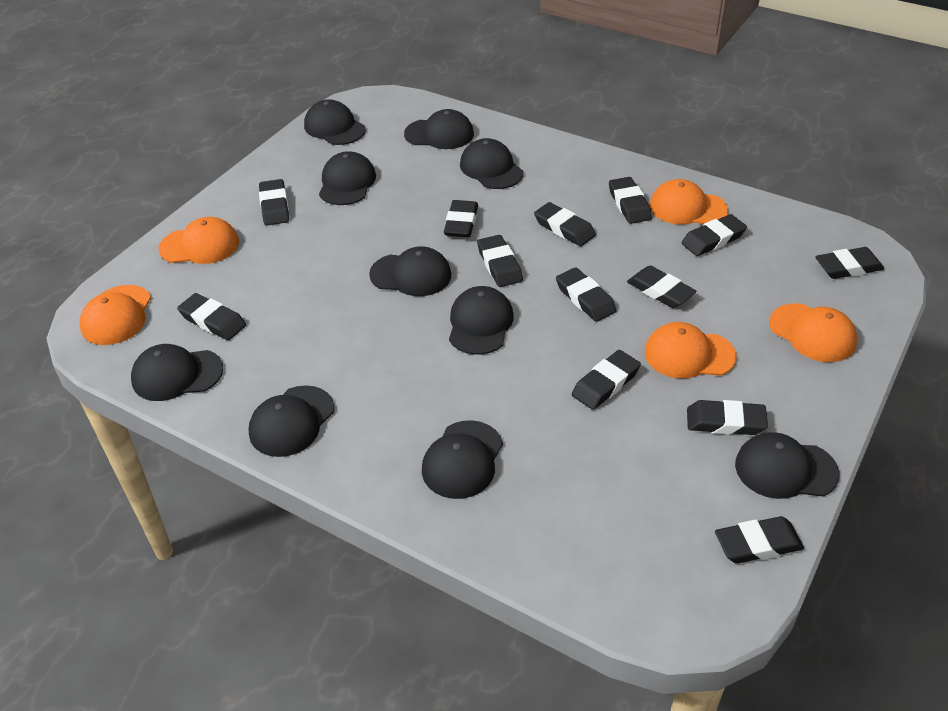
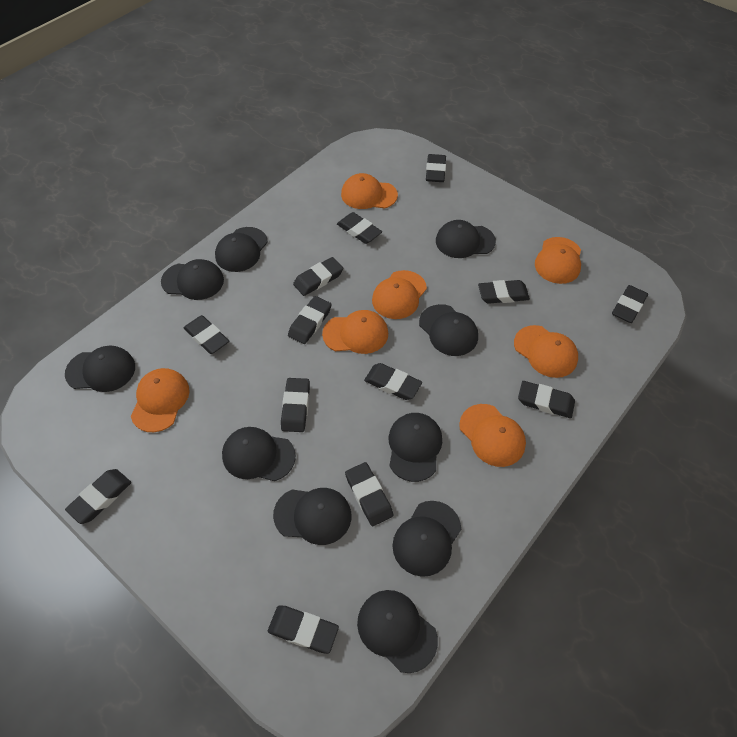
orange cap: [80,285,151,345] [159,217,239,264] [644,322,737,378] [650,179,728,225] [769,303,857,362] = 5 -> [131,368,190,432] [322,310,388,354] [341,173,398,209] [372,270,427,319] [459,404,526,467] [514,325,578,378] [535,237,581,284] = 7

